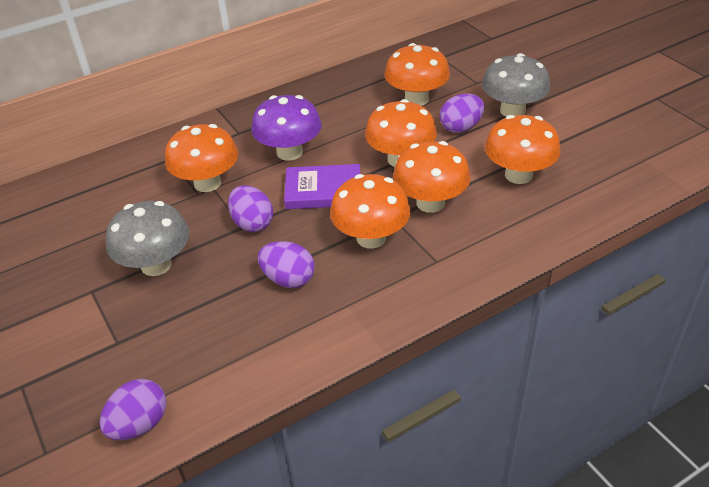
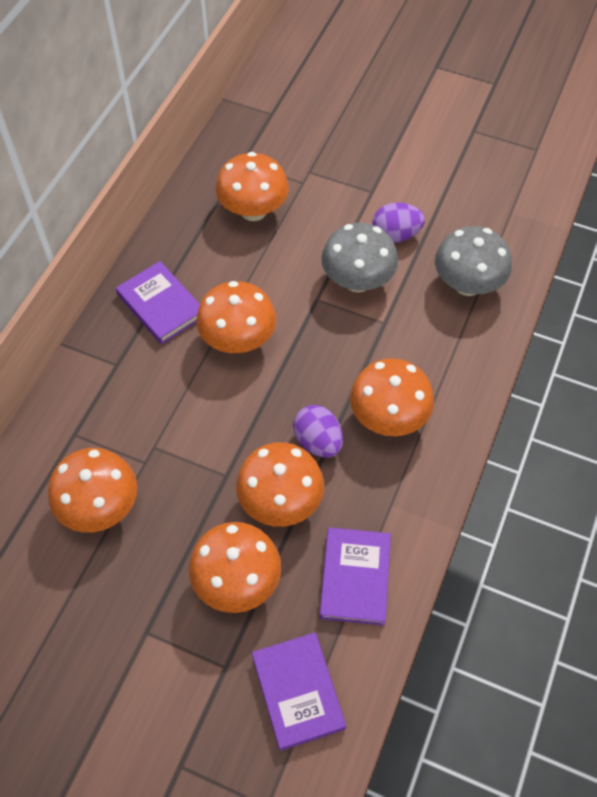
purple book: [284,164,360,209] = 1 -> [116,261,200,344] [252,632,346,751] [319,527,391,626] = 3
purple egg: [100,379,166,440] [228,185,273,232] [258,241,315,288] [440,94,485,133] = 4 -> [293,405,343,458] [372,203,425,243] = 2
purple mushroom: [251,95,322,161] = 1 -> none = 0

